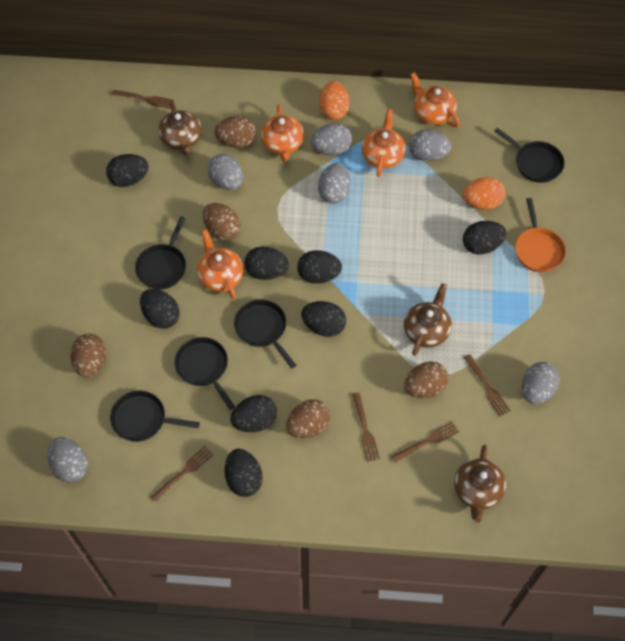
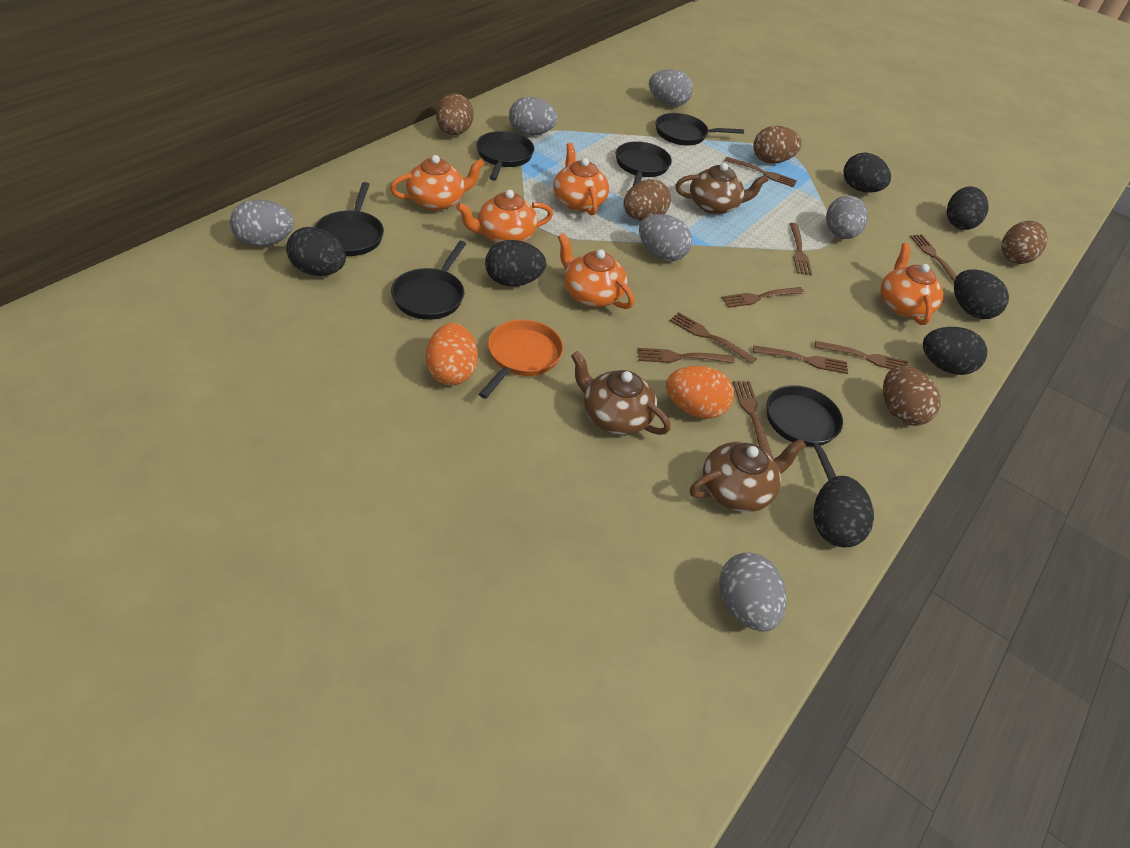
black egg: [106,154,148,187] [140,289,180,329] [225,449,263,497] [230,395,277,432] [244,247,289,280] [297,250,342,284] [301,301,346,337] [463,221,506,255] = 8 -> [286,227,346,276] [485,240,547,286] [814,476,874,547] [843,152,891,193] [923,327,987,375] [947,186,989,230] [954,269,1009,319] = 7
black pan: [110,391,200,442] [135,216,186,290] [174,337,235,410] [234,299,296,368] [494,128,564,183] = 5 -> [314,182,384,256] [391,241,466,320] [476,131,535,181] [616,141,672,185] [656,113,744,145] [767,385,843,480] = 6
brown fork: [112,90,174,109] [151,446,214,502] [352,393,380,462] [391,422,459,463] [464,354,511,416] = 5 -> [637,348,735,363] [670,312,757,364] [721,287,804,308] [725,157,797,187] [733,381,773,458] [753,345,848,374] [790,223,812,275] [815,341,908,369] [910,234,957,282] = 9
orange teapot: [197,229,244,299] [261,104,304,162] [362,109,406,177] [410,72,460,127] = 4 -> [390,155,485,211] [456,190,553,243] [553,143,609,215] [558,233,634,309] [881,243,943,325] = 5

